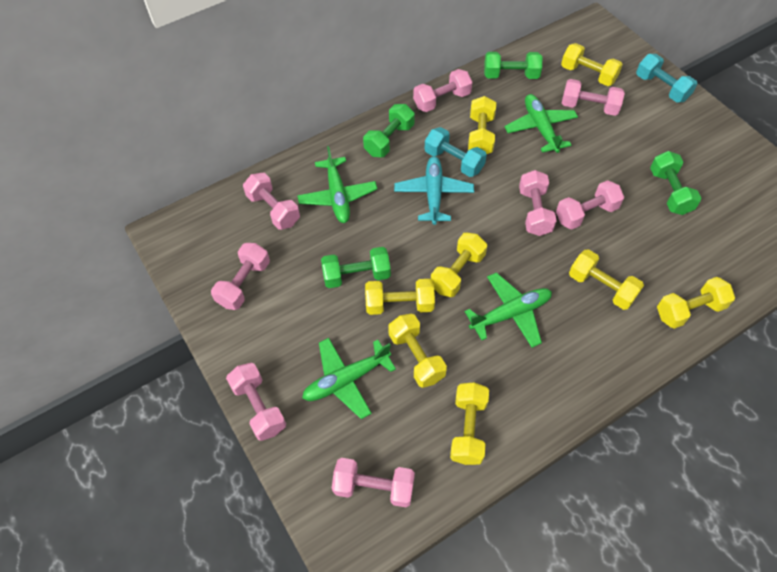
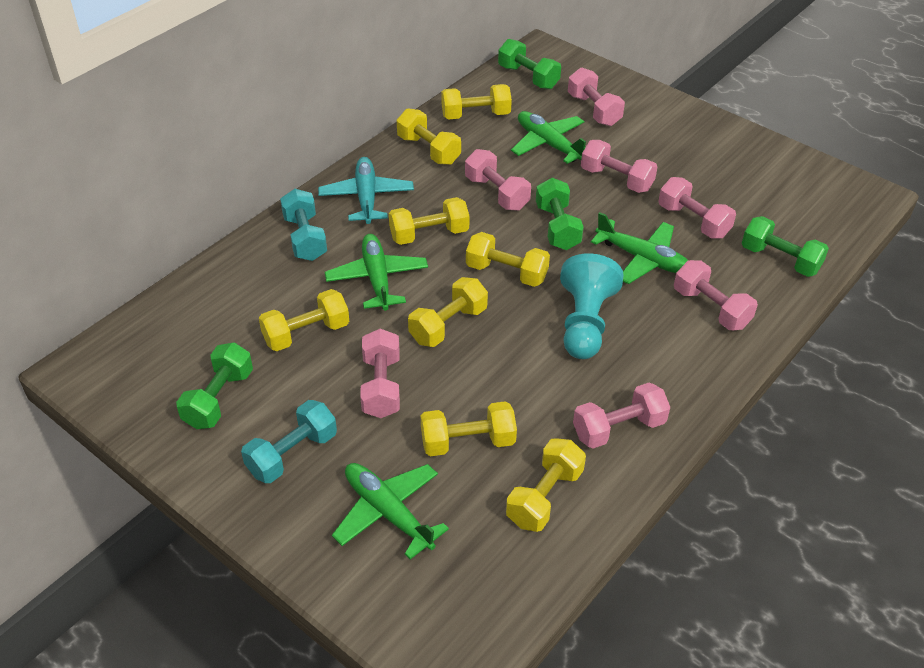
pink dumbbell: [211,243,270,310] [226,363,286,441] [243,173,300,230] [332,458,415,507] [413,69,472,112] [519,170,557,236] [556,180,624,230] [562,79,625,116] = 8 -> [360,329,400,418] [465,149,531,211] [568,68,625,126] [573,383,670,449] [581,140,658,193] [659,177,736,238] [674,260,758,330] = 7
turquoise pawn: none = 0 -> [560,253,624,359] = 1

